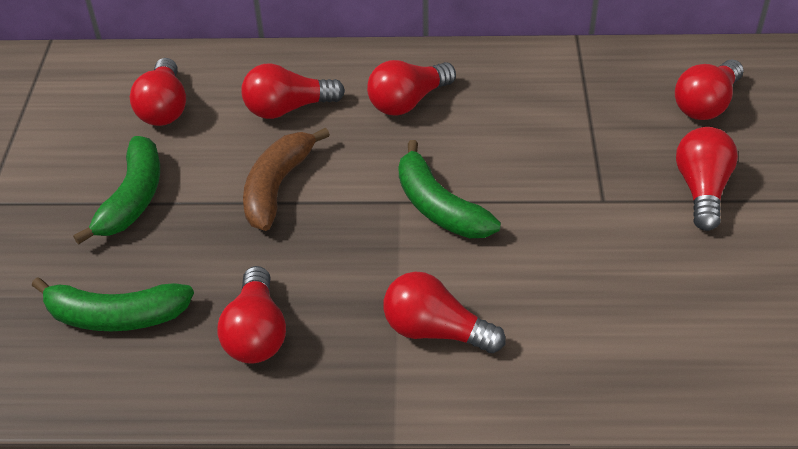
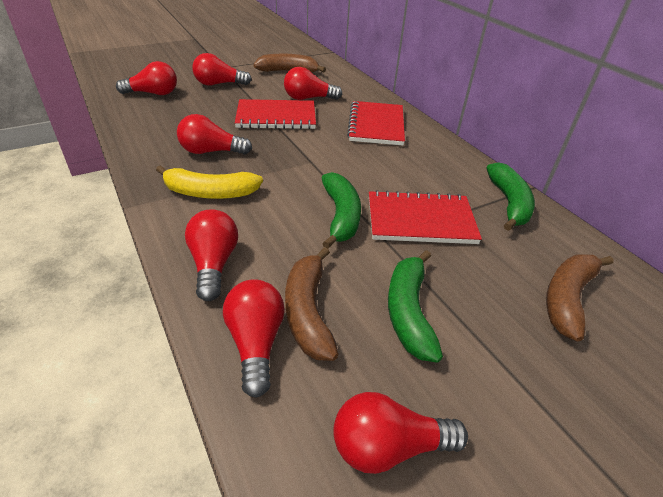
brown banana: [243,128,330,231] = 1 -> [253,54,326,72] [285,247,339,361] [546,254,613,342] = 3
red notebook: none = 0 -> [235,99,316,129] [347,101,405,146] [369,190,482,244] = 3
yellow banana: none = 0 -> [156,165,263,199] = 1

